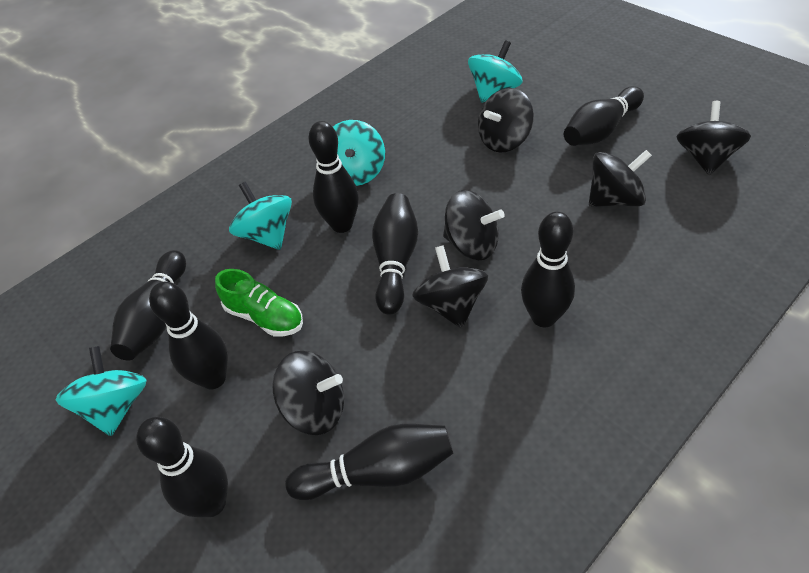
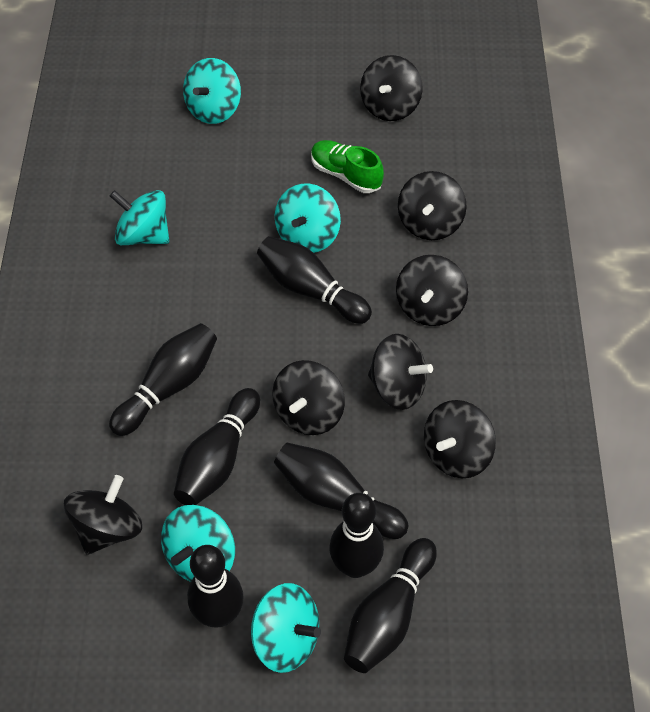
black bowling pin: [110,250,186,361] [136,417,228,517] [149,282,228,389] [285,424,453,500] [309,121,359,233] [372,193,418,315] [521,212,575,327] [564,86,644,146] = 8 -> [109,323,217,436] [174,388,260,505] [187,545,244,628] [257,236,372,324] [274,442,408,539] [329,493,384,578] [344,538,437,673] = 7
black spinning top: [272,351,344,435] [412,245,488,328] [443,190,505,260] [478,88,534,153] [589,150,652,207] [677,101,751,175] = 6 -> [64,475,142,555] [272,360,345,435] [360,55,423,121] [368,334,433,410] [396,255,468,326] [398,171,467,240] [424,400,496,478] = 7
turquoise spinning top: [56,346,147,436] [229,182,292,250] [333,120,385,186] [468,40,523,103] = 4 -> [110,190,169,245] [161,505,235,582] [183,58,241,124] [251,583,321,673] [275,184,341,253] = 5

